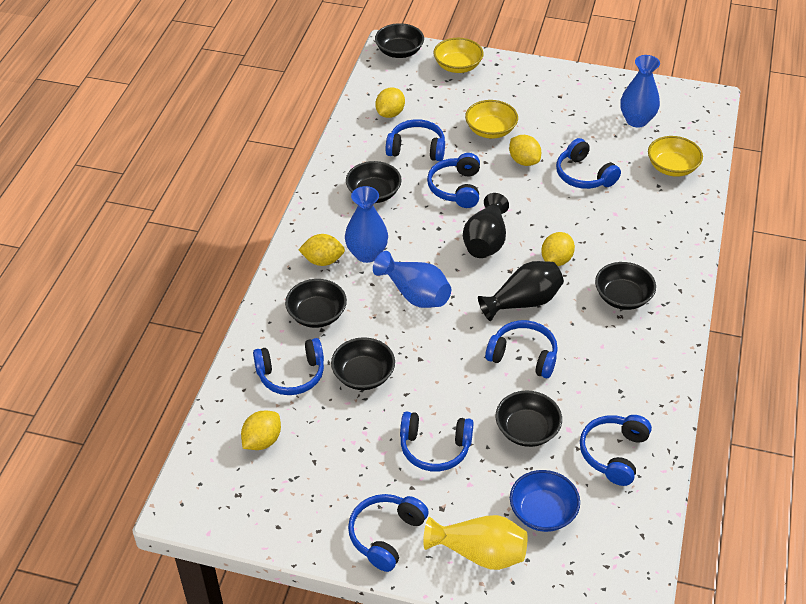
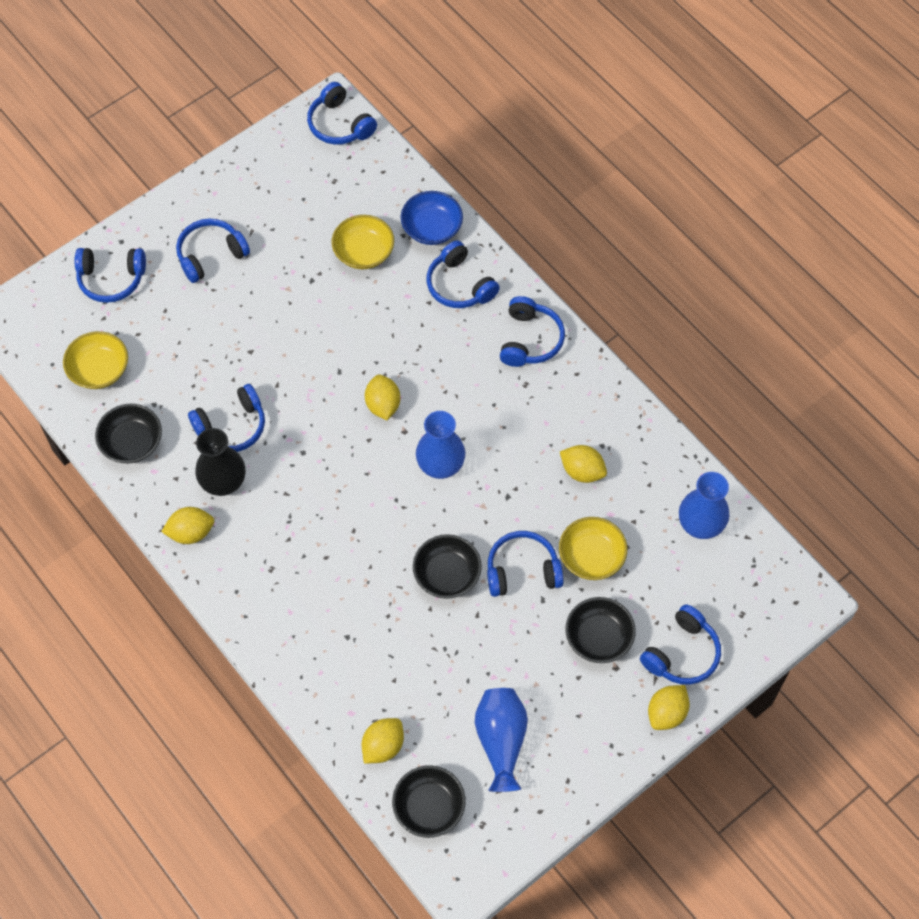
black bowl: [285,279,347,328] [331,337,395,390] [346,161,402,203] [375,23,424,58] [495,390,562,447] [595,262,656,310] = 6 -> [95,404,162,463] [392,765,466,838] [413,534,482,599] [565,597,636,663] = 4
black vase: [463,193,509,258] [478,261,564,321] = 2 -> [195,428,245,496] = 1
yellow vase: [423,515,527,570] = 1 -> none = 0

